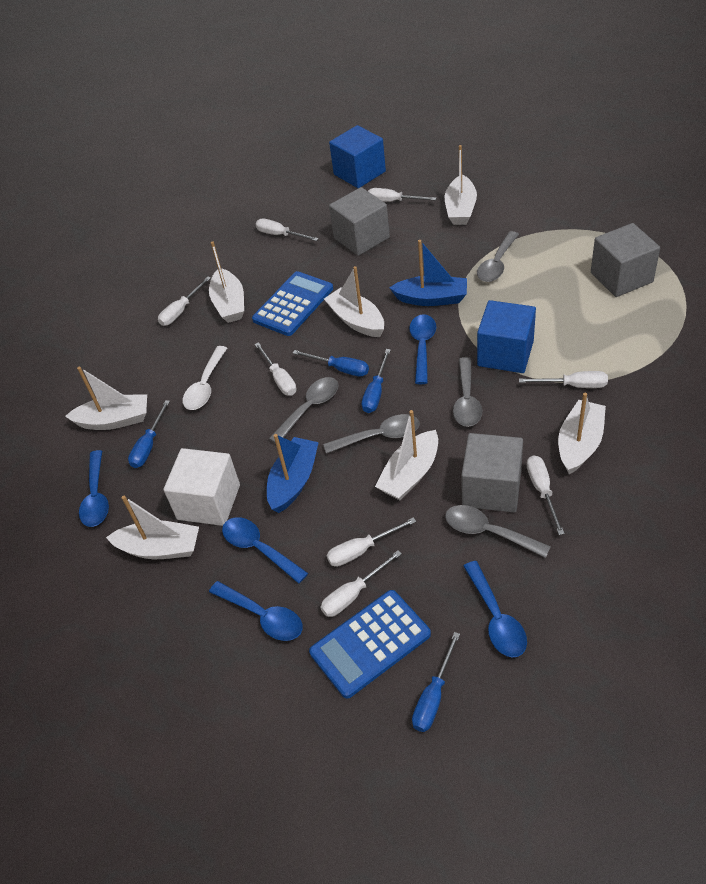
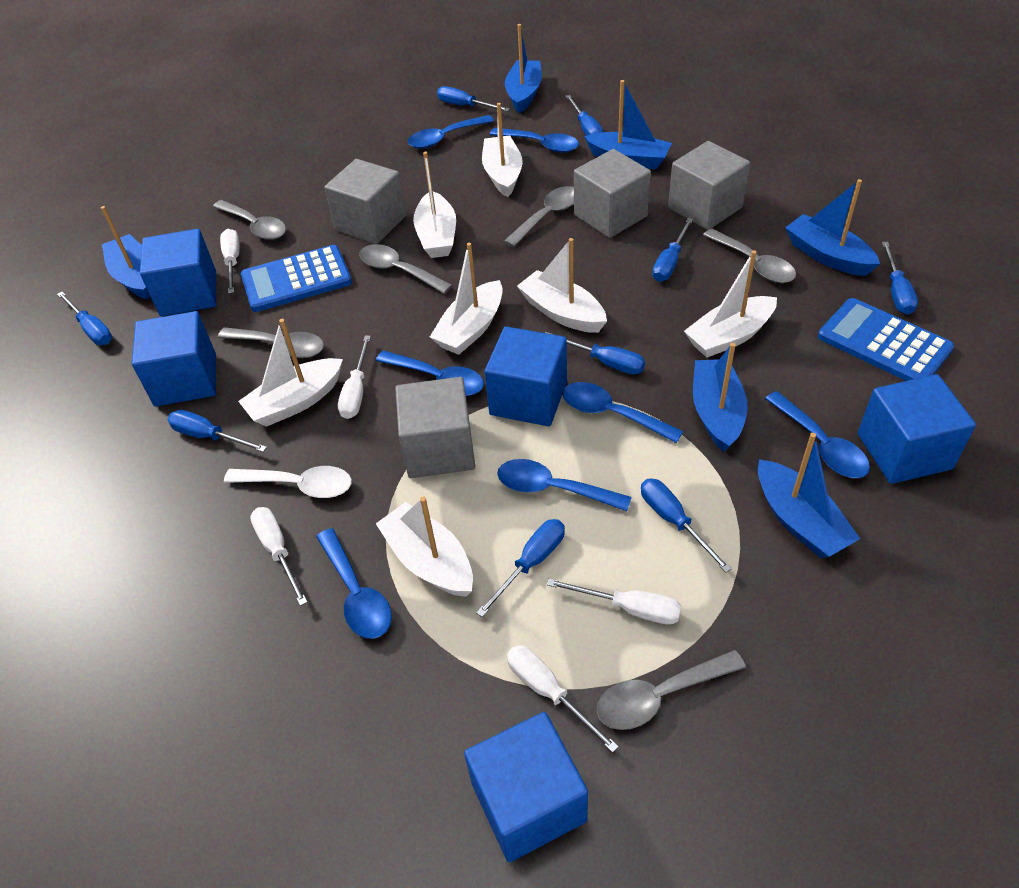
blue boat: [267,434,319,513] [389,240,467,306] = 2 -> [101,206,150,300] [505,24,542,113] [584,80,672,169] [693,343,748,452] [758,433,860,558] [785,179,880,276] = 6
blue cube: [329,125,386,188] [477,300,536,373] = 2 -> [132,311,216,407] [140,229,216,316] [464,712,588,862] [485,327,567,426] [858,374,976,484] = 5
blue screwdriver: [128,400,170,468] [293,350,369,377] [362,349,391,413] [412,632,460,732] = 4 -> [57,292,112,345] [168,410,267,452] [437,86,510,112] [476,519,565,617] [545,332,645,374] [566,95,603,136] [641,478,732,573] [652,218,693,282] [882,242,918,315] = 9
blue spoon: [79,450,109,527] [209,581,303,641] [222,517,308,584] [409,314,436,384] [463,561,527,658] = 5 -> [316,528,392,639] [376,351,484,396] [408,115,494,149] [490,128,579,153] [497,459,631,511] [562,382,683,443] [765,391,870,478] = 7
grey cube: [329,187,390,256] [461,433,523,513] [591,223,660,297] = 3 -> [325,159,406,244] [395,377,475,478] [574,149,651,238] [668,141,750,230] = 4
grey spoon: [269,377,339,444] [323,414,420,454] [445,505,551,558] [453,357,482,427] [477,231,519,282] = 5 -> [213,200,286,240] [218,327,324,358] [359,244,452,294] [504,186,574,247] [596,650,746,730] [703,229,796,283] = 6
white cube: [163,448,240,526] = 1 -> none = 0
white screwdriver: [158,277,211,326] [254,342,297,396] [256,219,319,241] [320,550,402,617] [327,517,416,567] [368,188,436,202] [519,371,608,388] [527,455,565,535] = 8 -> [220,229,240,294] [250,507,308,606] [338,335,371,419] [507,645,619,753] [547,578,681,624] = 5

